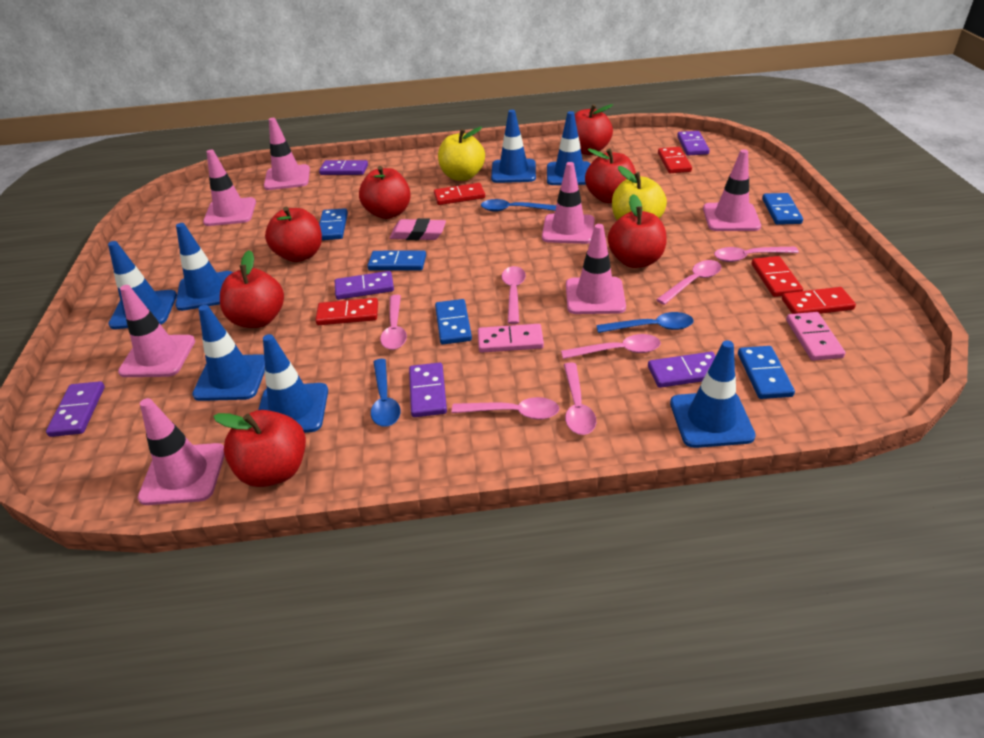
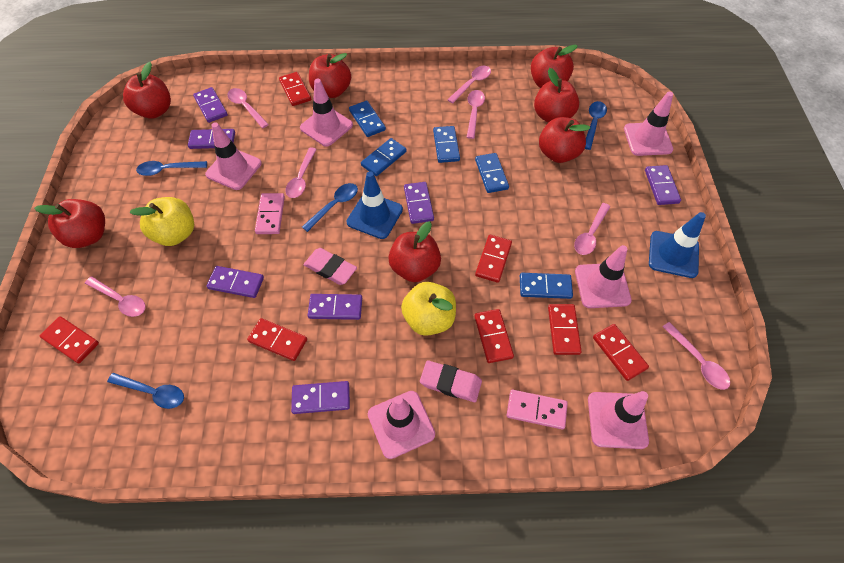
blue spoon: [371,359,400,427] [481,199,556,212] [596,312,694,333] = 3 -> [107,373,184,409] [136,161,207,176] [302,183,358,232] [585,101,607,150] = 4
blue traffic cone: [108,241,177,329] [175,223,233,311] [192,305,265,401] [258,334,328,433] [491,110,536,183] [547,111,591,185] [670,341,756,448] = 7 -> [347,171,403,239] [649,212,706,278] = 2
pink eraser: [390,218,446,240] = 1 -> [303,248,357,285] [420,360,482,402] = 2
pink traffic cone: [118,285,195,377] [138,398,225,505] [203,150,256,226] [264,118,310,190] [542,162,595,244] [566,224,626,314] [703,149,761,231] = 7 -> [205,122,262,190] [300,79,353,147] [368,391,435,459] [575,245,632,308] [588,391,649,449] [624,92,673,156] = 6
purple domino: [46,381,105,437] [319,160,368,175] [335,271,394,300] [409,362,447,417] [648,352,715,388] [677,131,710,155] = 6 -> [188,129,235,149] [193,87,228,123] [206,266,264,298] [291,381,350,414] [308,294,362,320] [404,182,434,224] [645,165,681,205] = 7
red domino: [315,298,378,325] [434,183,485,205] [658,147,692,173] [751,256,803,297] [782,287,856,314] = 5 -> [40,316,99,364] [247,318,307,361] [279,72,311,106] [474,309,514,363] [475,235,512,283] [548,304,582,355] [593,324,649,381] = 7

